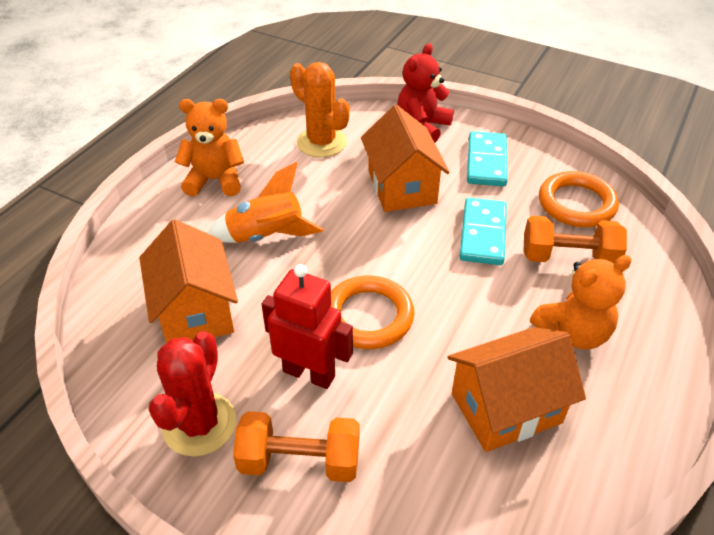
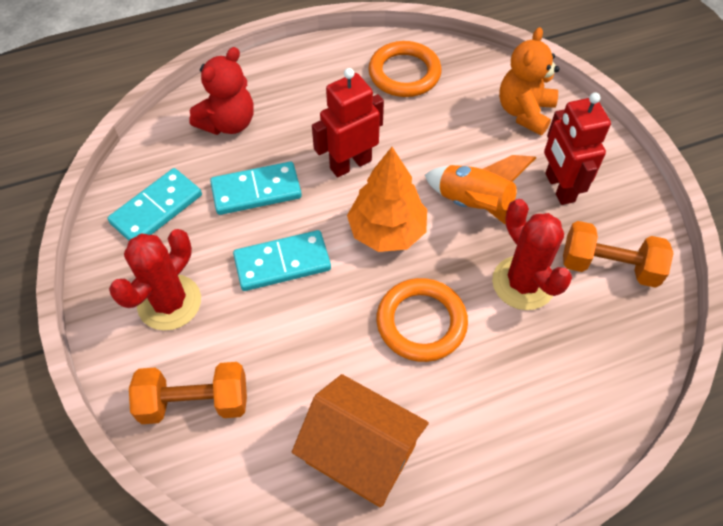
orange cactus: [290,62,350,157] = 1 -> none = 0
orange house: [139,219,238,343] [361,105,450,212] [447,327,586,452] = 3 -> [292,374,429,507] = 1
orange teddy bear: [175,99,244,197] [530,255,631,349] = 2 -> [499,27,560,135] = 1
orange tree: none = 0 -> [347,147,427,252] = 1
red cactus: [149,331,236,457] = 1 -> [109,229,201,331] [492,199,572,310] = 2
red robot: [261,264,353,389] = 1 -> [312,68,384,178] [544,93,611,205] = 2
turquoise domino: [459,198,507,265] [467,131,508,187] = 2 -> [107,168,202,241] [210,162,302,215] [233,230,331,291] = 3

